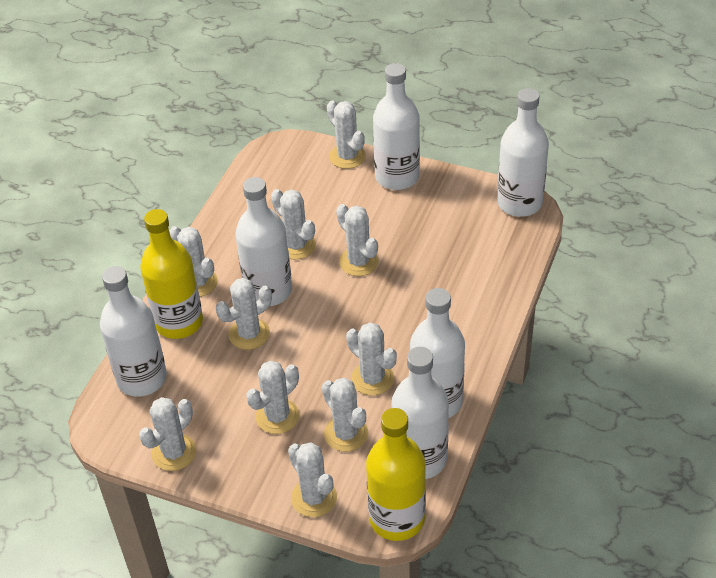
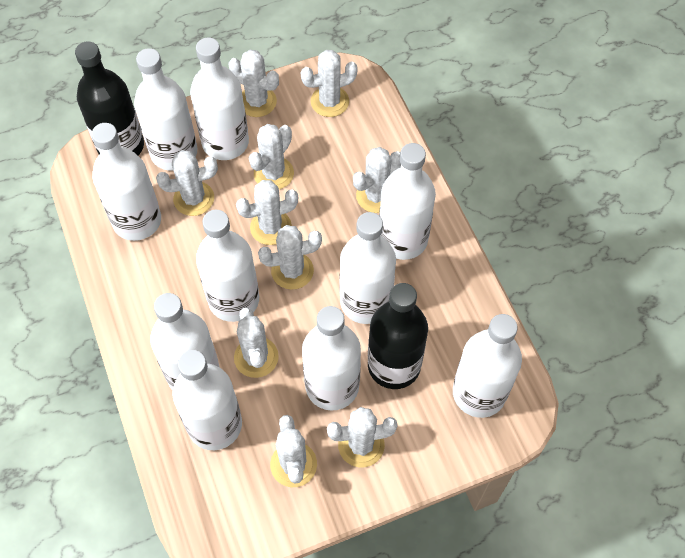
black bottle: none = 0 -> [75,41,144,155] [368,283,428,389] = 2
white bottle: [100,266,167,397] [235,177,292,306] [373,63,420,190] [391,347,449,479] [410,288,465,418] [497,88,549,217] = 6 -> [92,123,161,241] [134,48,198,171] [150,293,220,391] [172,350,242,450] [190,37,249,160] [196,210,259,322] [302,306,361,411] [340,212,396,324] [379,143,436,260] [453,314,522,418] = 10
yellow bottle: [140,209,203,339] [366,408,426,541] = 2 -> none = 0

